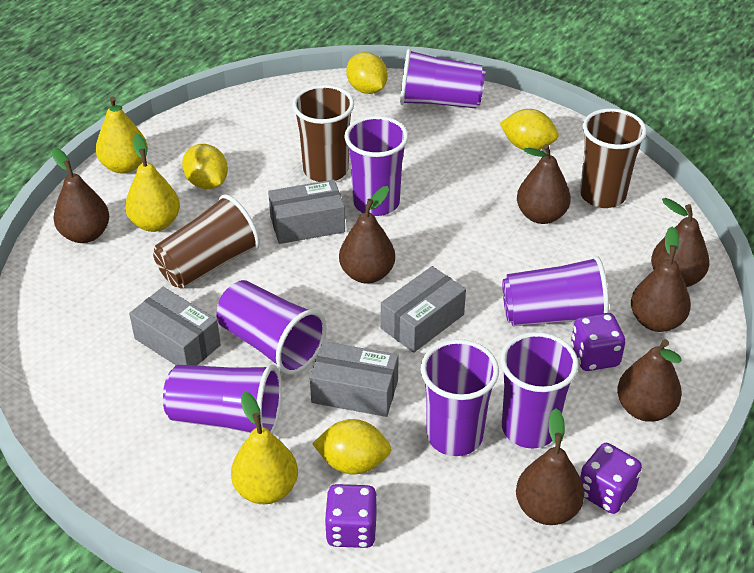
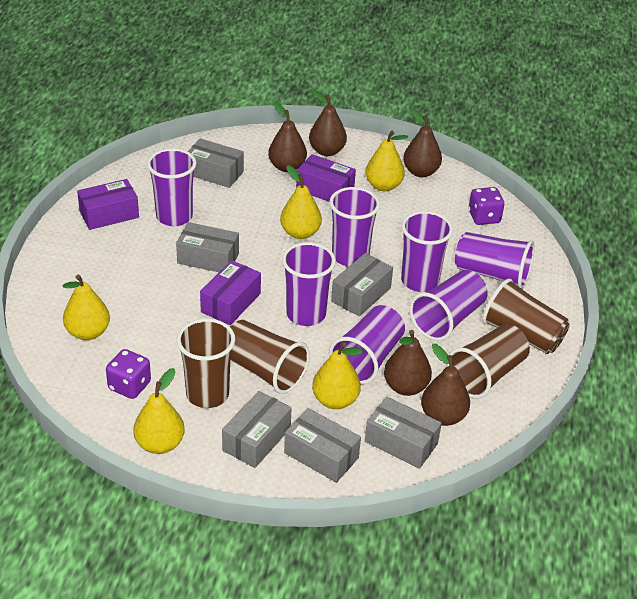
brown cup: [153,194,260,289] [292,85,354,182] [580,108,647,208] = 3 -> [177,319,235,408] [230,320,310,394] [446,324,530,398] [482,279,570,354] = 4
brown pear: [51,147,109,243] [339,186,395,283] [516,408,584,525] [517,144,571,224] [617,339,682,422] [631,227,691,332] [651,198,710,287] = 7 -> [268,102,307,172] [309,90,347,156] [384,330,432,396] [403,108,442,177] [421,344,470,426] = 5
grey box: [129,287,221,366] [268,180,345,244] [310,341,399,417] [381,266,466,353] = 4 -> [176,222,239,272] [188,138,244,188] [222,391,292,468] [284,408,361,483] [331,253,393,317] [365,396,442,469] = 6
purple box: none = 0 -> [77,179,139,230] [200,260,261,325] [296,154,356,202] = 3
purple dice: [324,484,378,548] [571,313,625,371] [580,443,642,514] = 3 -> [106,349,151,399] [468,187,505,225] = 2
yellow lemon: [182,144,228,189] [312,419,391,474] [346,52,388,94] [500,109,559,150] = 4 -> none = 0
yellow pear: [96,96,148,174] [125,133,180,232] [231,392,298,504] = 3 -> [63,275,110,340] [133,368,185,454] [280,165,322,239] [312,342,364,409] [365,131,408,191] = 5

